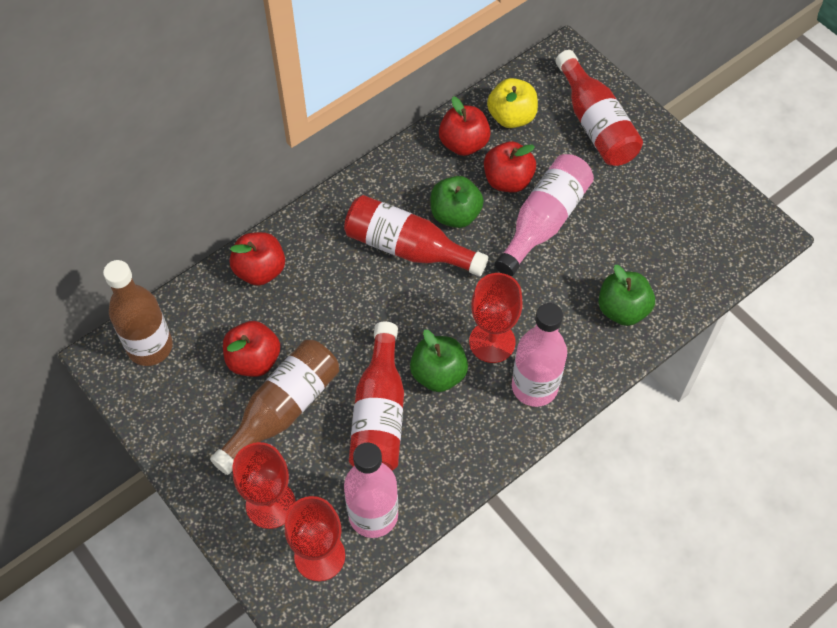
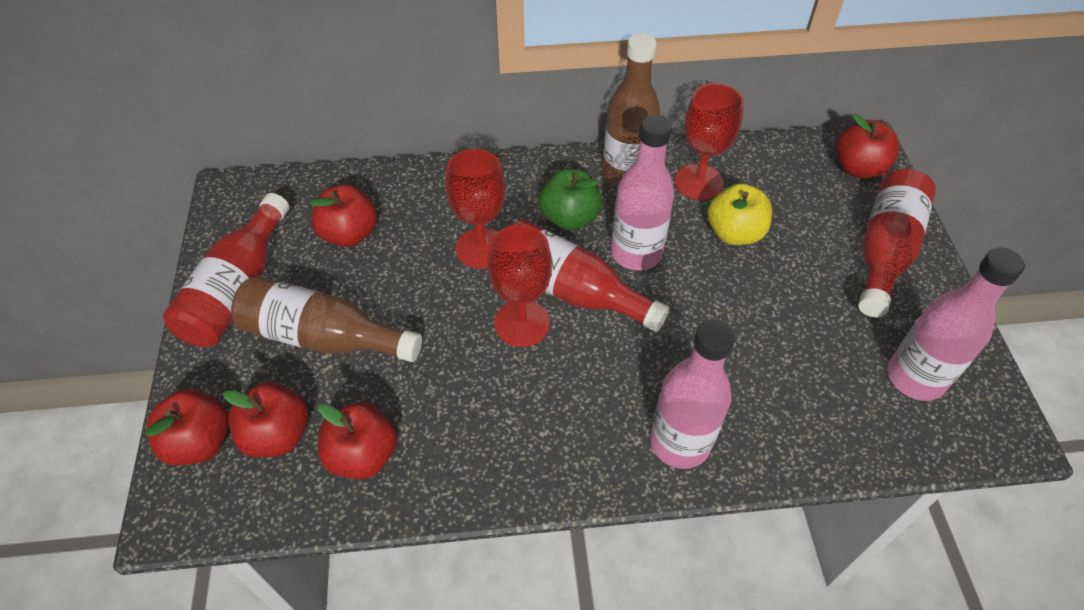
green apple: [410,330,468,392] [431,176,484,228] [598,265,655,326] = 3 -> [539,169,602,230] = 1
red apple: [223,321,280,377] [230,232,285,286] [439,96,491,156] [484,141,536,192] = 4 -> [145,390,229,465] [223,382,308,458] [310,185,377,247] [318,402,397,479] [836,114,899,179] = 5

